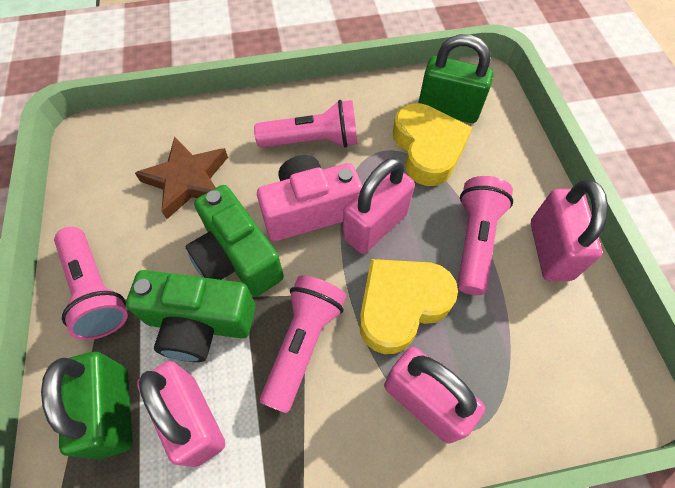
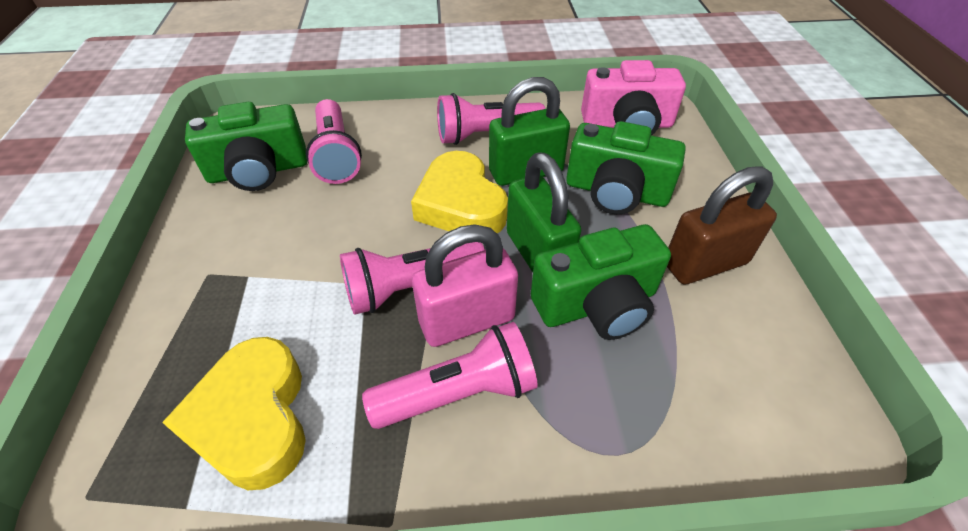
brown padlock: none = 0 -> [667,166,777,284] = 1
brown star: [135,136,228,219] = 1 -> none = 0
green camera: [126,270,256,362] [185,185,284,297] = 2 -> [185,102,307,191] [531,224,671,340] [566,121,686,214] = 3
pink padlock: [137,361,225,467] [343,157,415,254] [384,347,485,444] [531,179,608,281] = 4 -> [412,224,518,347] = 1

